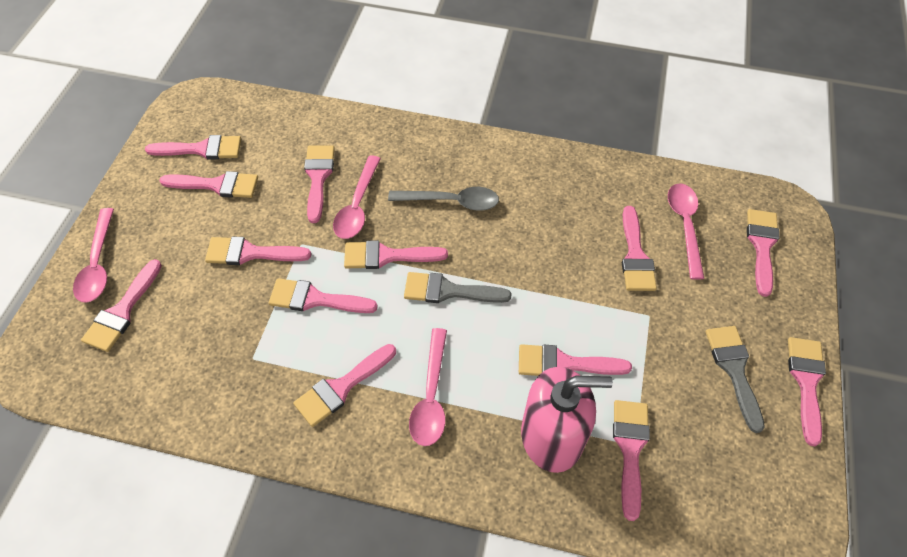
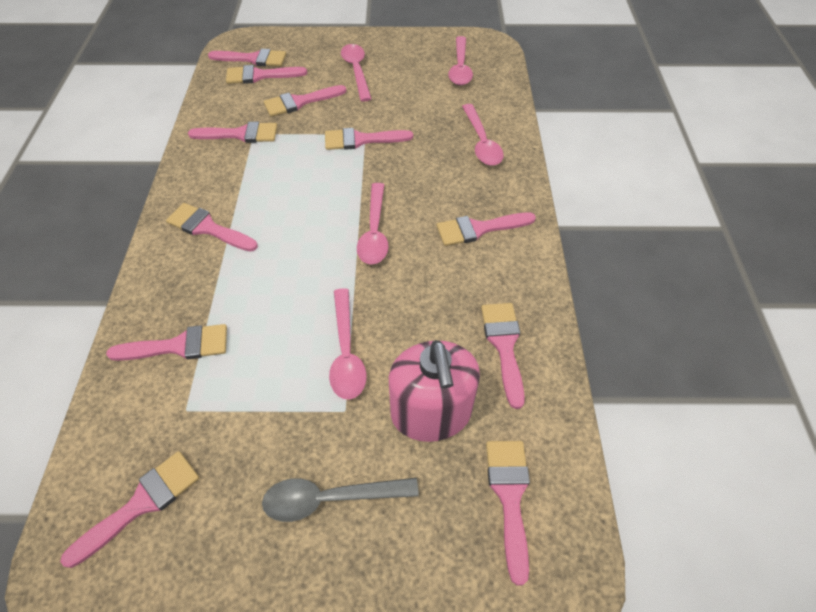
grey brush: [404,272,512,303] [705,326,765,433] = 2 -> none = 0
pink brush: [81,259,162,352] [145,135,241,160] [159,171,258,198] [205,236,311,265] [269,278,378,313] [293,344,396,427] [304,145,335,223] [344,240,448,269] [519,344,632,376] [613,400,650,521] [622,206,657,291] [747,209,779,297] [788,337,826,446] = 13 -> [60,451,199,568] [106,324,227,361] [166,203,258,252] [188,122,277,143] [208,49,286,66] [226,65,307,84] [264,85,346,117] [325,128,413,150] [437,212,536,246] [481,303,525,409] [486,441,530,586] = 11
pink spoon: [73,208,114,303] [333,155,381,239] [409,328,447,446] [668,183,704,280] = 4 -> [329,288,367,399] [341,44,371,102] [357,183,389,264] [448,36,473,85] [462,104,504,166] = 5

